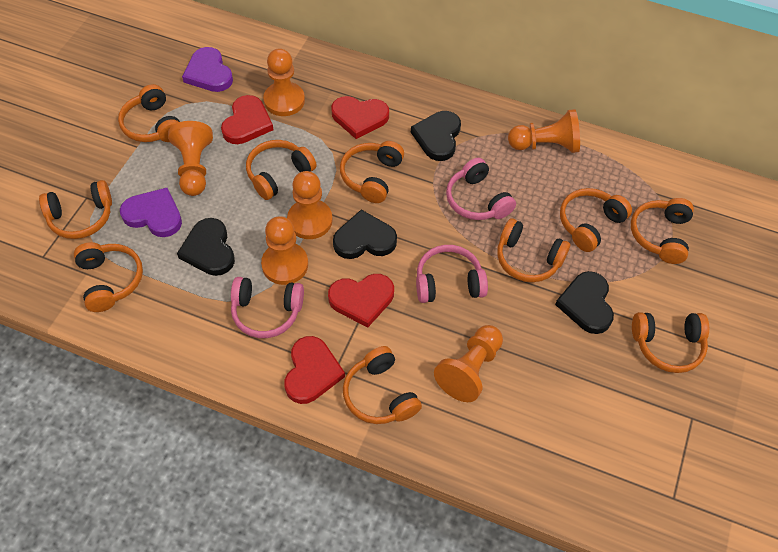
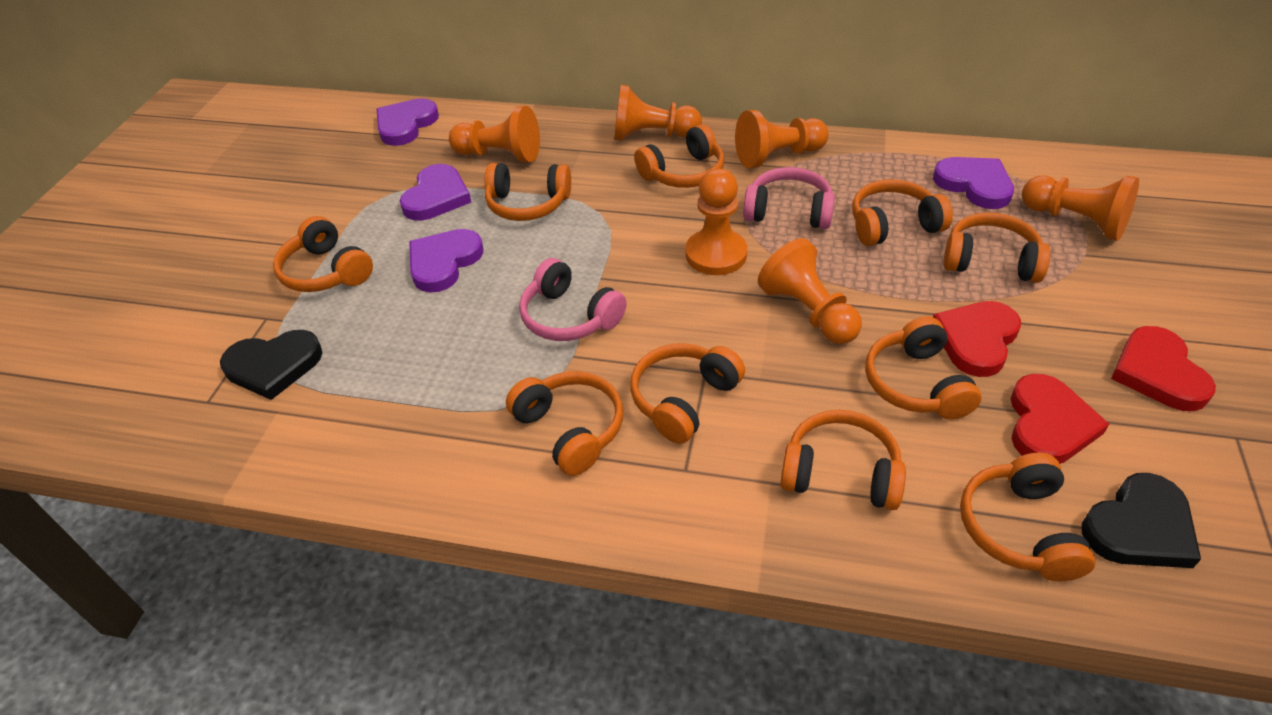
black heart: [177,218,235,276] [333,210,397,259] [411,111,461,161] [555,271,614,334] = 4 -> [220,330,323,400] [1082,473,1201,568] = 2
pink headphones: [231,277,304,338] [416,245,488,303] [446,158,516,220] = 3 -> [519,258,627,341] [743,167,835,229] = 2
purple heart: [120,188,182,237] [182,47,233,92] = 2 -> [377,98,439,146] [399,164,471,221] [409,229,483,293] [933,157,1014,209] = 4
red heart: [221,95,273,144] [284,336,345,404] [328,274,394,328] [331,96,389,139] = 4 -> [933,301,1021,377] [1011,374,1109,464] [1111,326,1216,411] = 3

